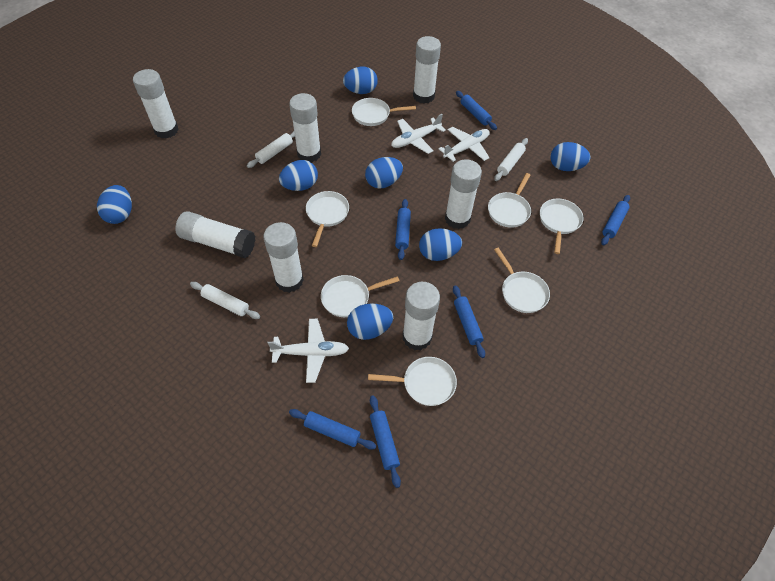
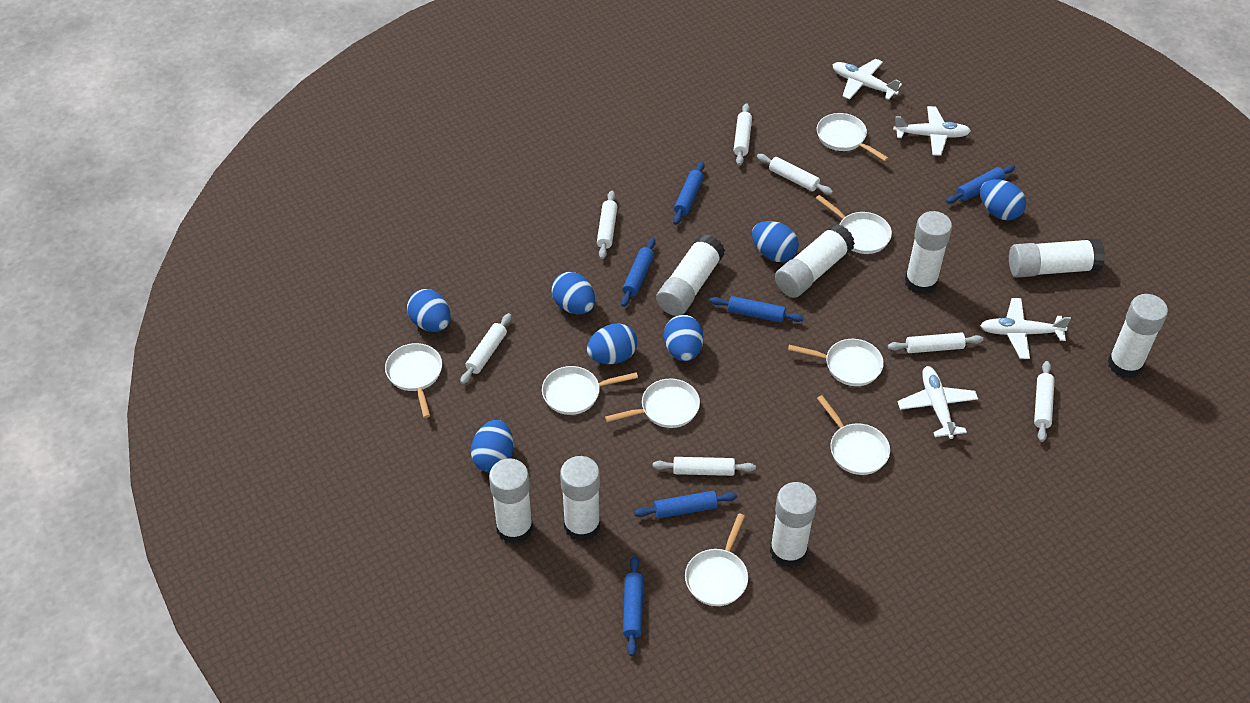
white glue stick: [133,69,179,139] [175,211,255,258] [263,222,304,293] [289,93,321,162] [403,282,440,350] [413,36,441,104] [445,159,482,229] = 7 -> [489,458,533,544] [560,456,600,541] [656,234,725,316] [770,482,817,568] [775,224,855,298] [905,211,952,295] [1009,238,1105,278] [1108,294,1168,378] = 8
white pan: [306,191,349,247] [321,275,400,317] [352,98,416,126] [368,357,457,406] [488,173,531,228] [494,247,550,313] [540,199,583,254] = 7 -> [385,343,442,418] [542,366,638,415] [605,379,700,428] [685,513,748,606] [788,339,884,386] [816,195,892,254] [817,113,888,161] [817,395,890,475] = 8
white plane: [267,319,349,383] [391,114,446,154] [438,127,490,162] = 3 -> [832,59,902,100] [893,106,971,156] [897,366,978,439] [980,298,1071,359] = 4
white rolling pin: [190,282,260,319] [247,131,295,168] [494,138,528,181] = 3 -> [460,313,511,384] [597,191,618,259] [653,457,756,476] [734,103,752,165] [757,154,833,195] [888,332,983,353] [1034,361,1055,442] = 7

